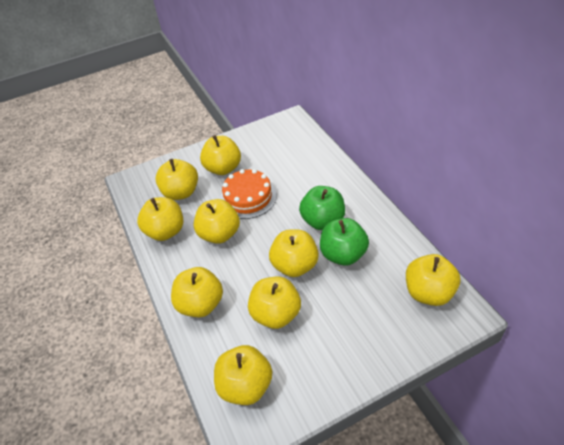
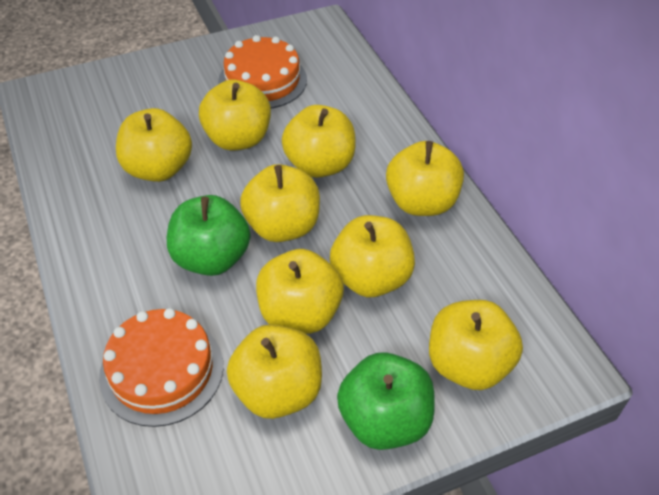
orange cake: [220,169,277,219] = 1 -> [99,308,223,427] [218,35,307,109] = 2

